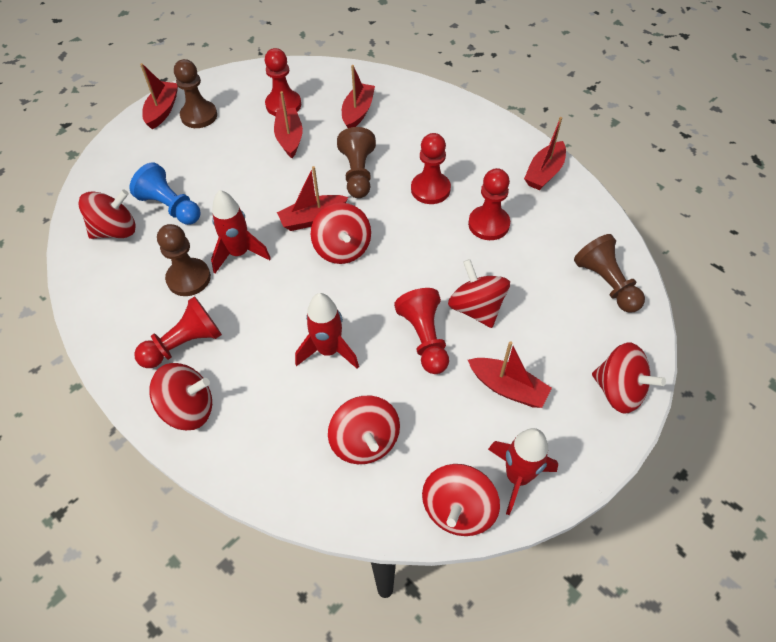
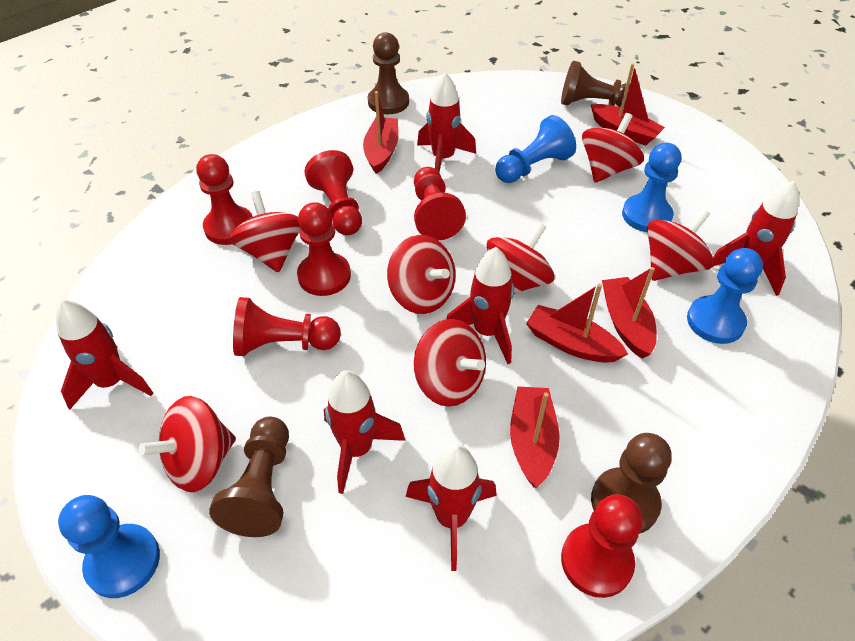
blue pawn: [129,163,201,225] = 1 -> [58,495,160,598] [495,115,576,183] [622,143,681,232] [687,248,763,344] = 4
red boat: [140,63,178,129] [274,91,303,158] [277,166,348,231] [342,65,375,128] [468,341,552,408] [524,117,566,190] = 6 -> [363,91,398,174] [510,386,560,488] [526,284,628,363] [591,64,665,146] [602,267,657,358] = 5
red pawn: [134,296,222,368] [265,48,301,116] [394,288,449,374] [411,133,451,204] [468,168,510,240] = 5 -> [196,154,253,245] [233,297,341,356] [297,202,351,296] [304,150,362,235] [414,167,466,241] [561,494,643,598] = 6
red rocket: [211,190,271,273] [295,293,359,369] [488,428,558,515] = 3 -> [56,299,153,410] [324,370,405,494] [406,444,497,571] [417,72,476,172] [447,247,514,364] [713,181,799,296] = 6

